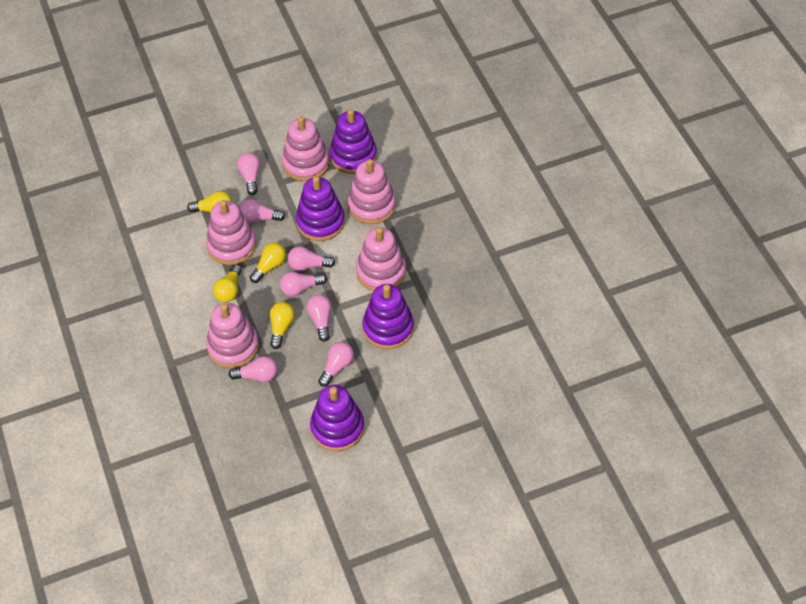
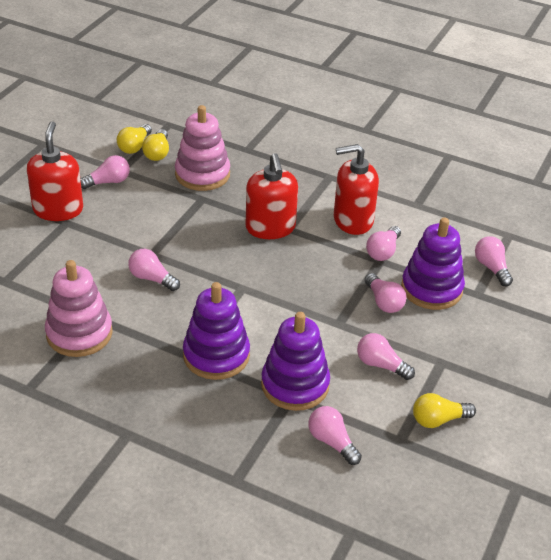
pink stacking toy: [206,200,256,265] [206,303,259,368] [282,116,329,181] [347,159,396,224] [356,227,406,291] = 5 -> [45,260,113,357] [175,105,230,191] = 2
purple stacking toy: [296,176,345,241] [310,385,364,451] [330,109,377,174] [362,284,414,349] = 4 -> [183,282,250,380] [261,312,330,411] [401,217,465,310] = 3
red soap dispenser: none = 0 -> [27,121,83,221] [246,153,298,239] [334,144,379,235] = 3
yellow light bulb: [187,191,232,212] [213,264,242,302] [250,243,286,283] [270,302,295,349] = 4 -> [117,124,152,154] [142,129,169,161] [413,393,476,428] = 3

